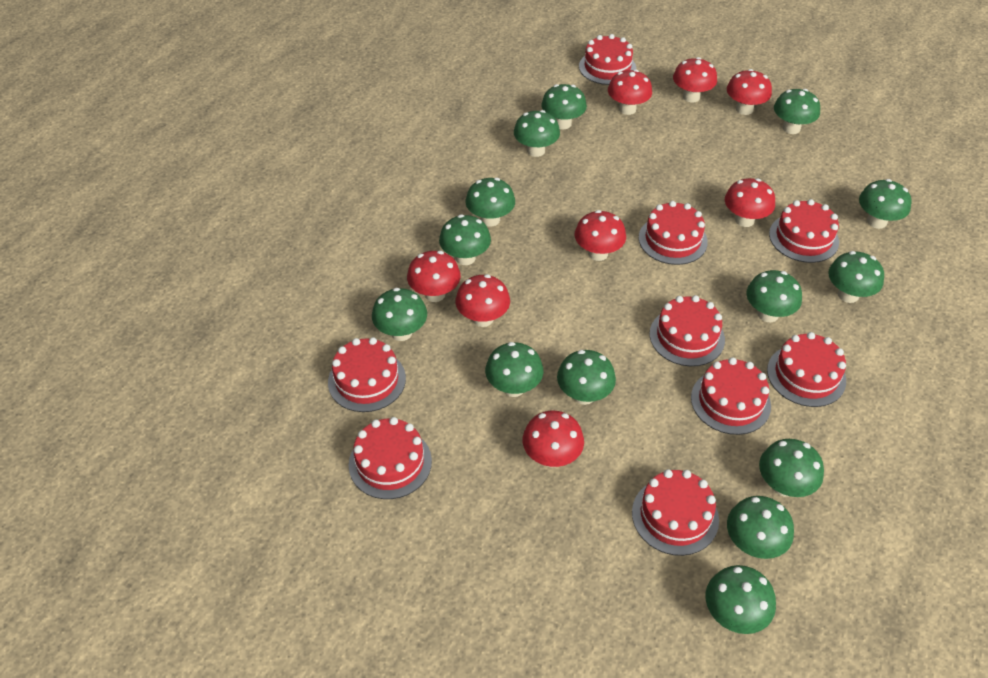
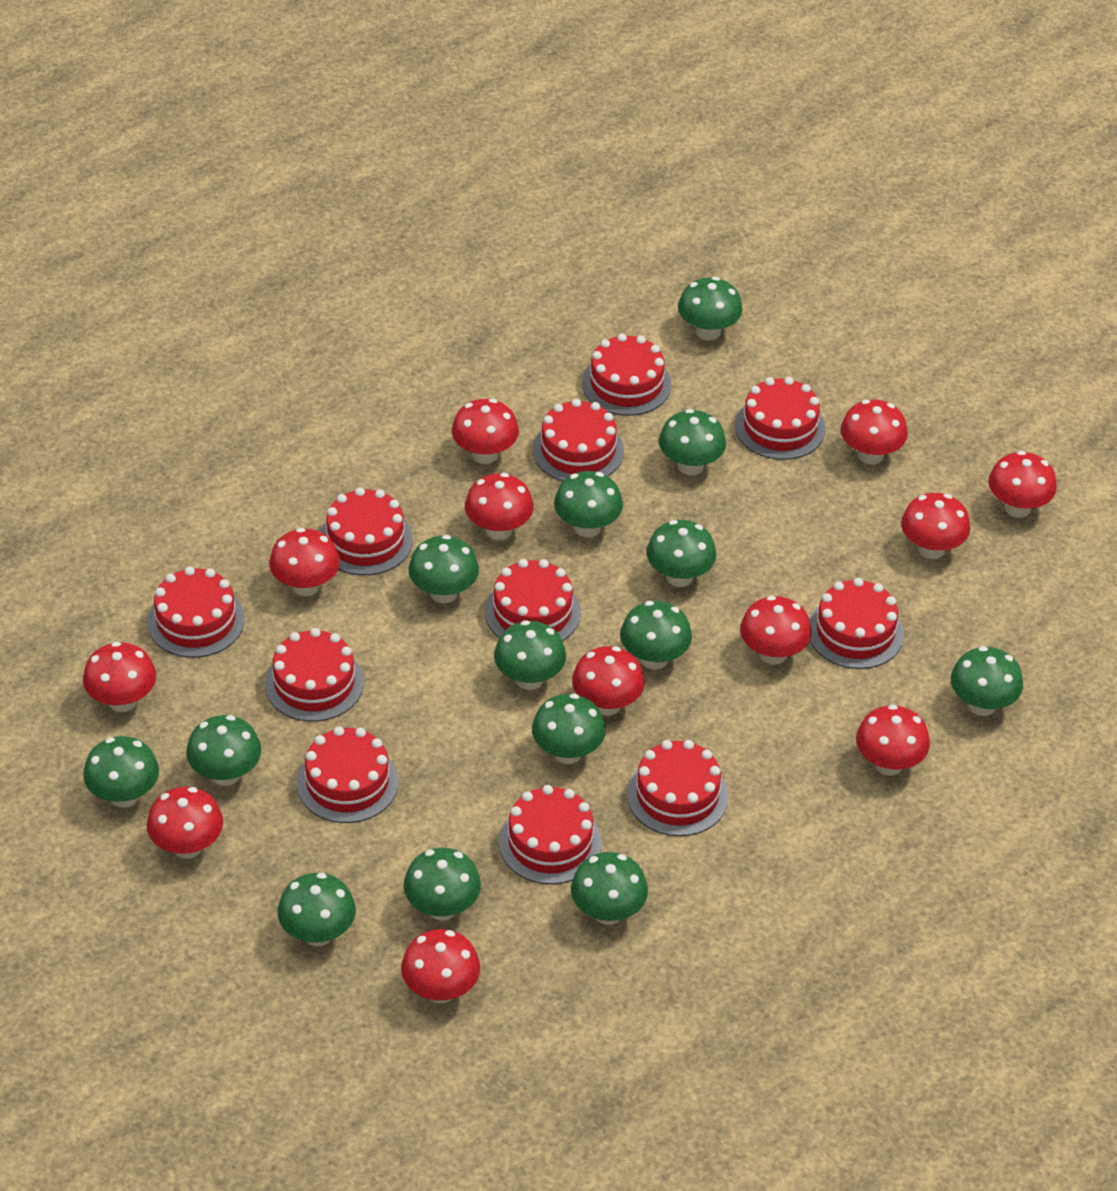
red cake: [328,337,406,412] [349,417,432,499] [579,34,636,85] [632,469,719,556] [639,201,708,265] [650,295,725,366] [691,357,771,435] [767,332,846,407] [769,199,839,263] = 9 -> [147,567,245,658] [265,628,364,722] [297,726,398,823] [320,487,413,575] [485,559,581,641] [499,785,602,884] [533,399,624,481] [582,333,671,416] [627,740,728,836] [735,377,825,460] [809,578,904,669] = 11
red mushroom: [407,251,461,302] [456,274,510,327] [523,411,584,468] [574,210,626,261] [608,69,652,115] [673,57,717,102] [725,178,775,227] [727,69,772,115] = 8 -> [83,642,156,712] [147,787,223,859] [269,528,340,596] [401,929,480,1003] [452,399,519,464] [465,473,534,540] [572,646,645,716] [740,596,812,665] [840,400,908,465] [856,704,930,775] [901,493,970,559] [988,451,1057,518] = 12

